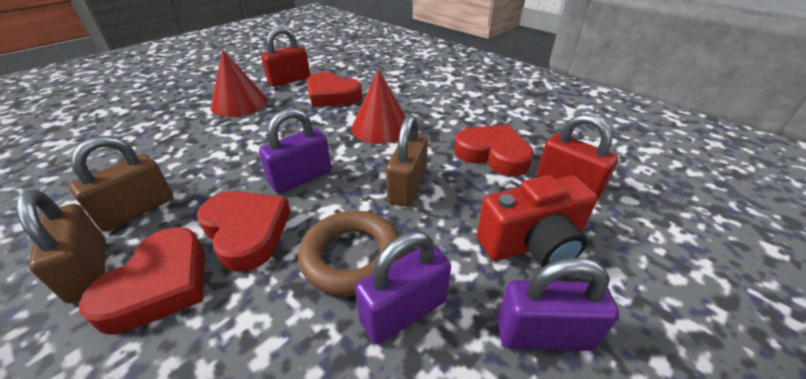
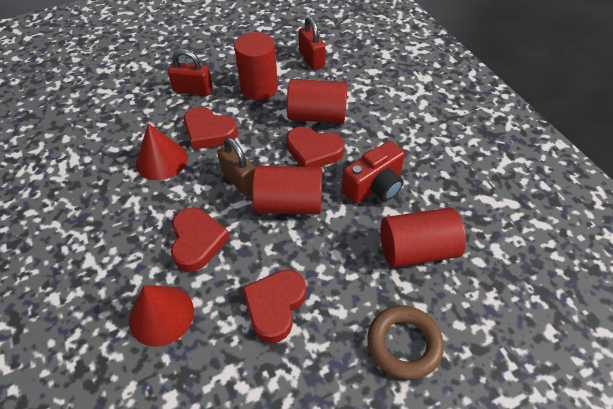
brown padlock: [16,190,106,303] [69,136,173,232] [386,115,428,207] = 3 -> [217,137,255,196] = 1
purple padlock: [259,108,331,194] [355,231,451,344] [497,257,619,351] = 3 -> none = 0
red cylinder: none = 0 -> [234,32,278,100] [252,166,322,214] [287,79,348,124] [380,208,466,268] = 4

